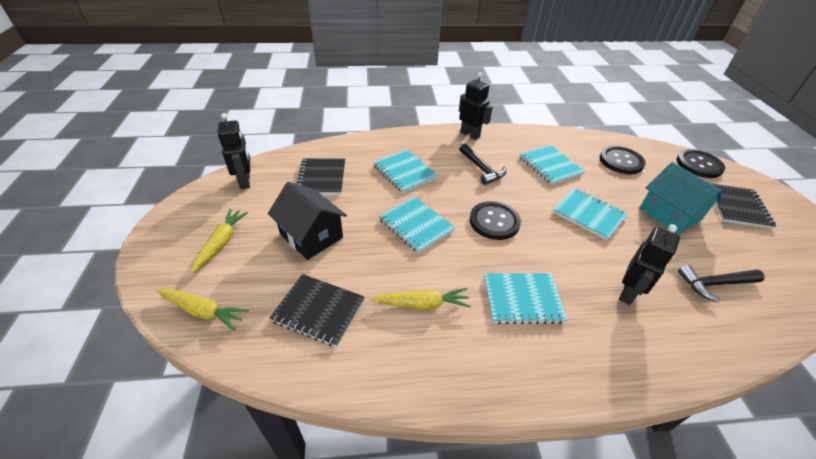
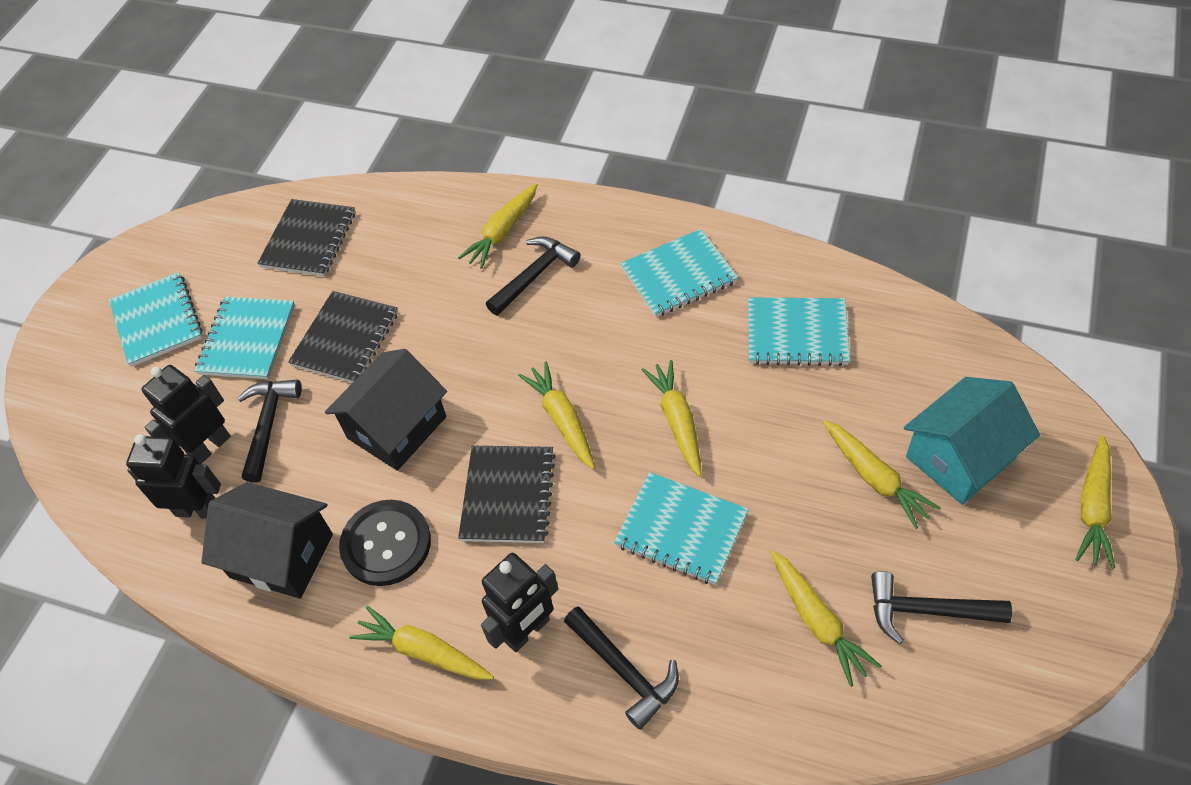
black button: [470,201,521,240] [600,146,646,174] [677,149,725,178] = 3 -> [339,500,431,586] = 1
black hammer: [459,144,506,185] [678,265,765,302] = 2 -> [237,379,302,483] [486,236,581,315] [564,606,679,730] [871,571,1012,644] = 4
black house: [268,182,347,260] = 1 -> [201,482,333,599] [325,349,447,471] = 2
yellow carrot: [156,289,249,331] [191,209,249,273] [371,288,471,309] = 3 -> [349,606,494,679] [458,183,538,269] [518,361,595,469] [641,360,702,477] [770,550,882,687] [823,420,941,529] [1075,435,1115,569] = 7

